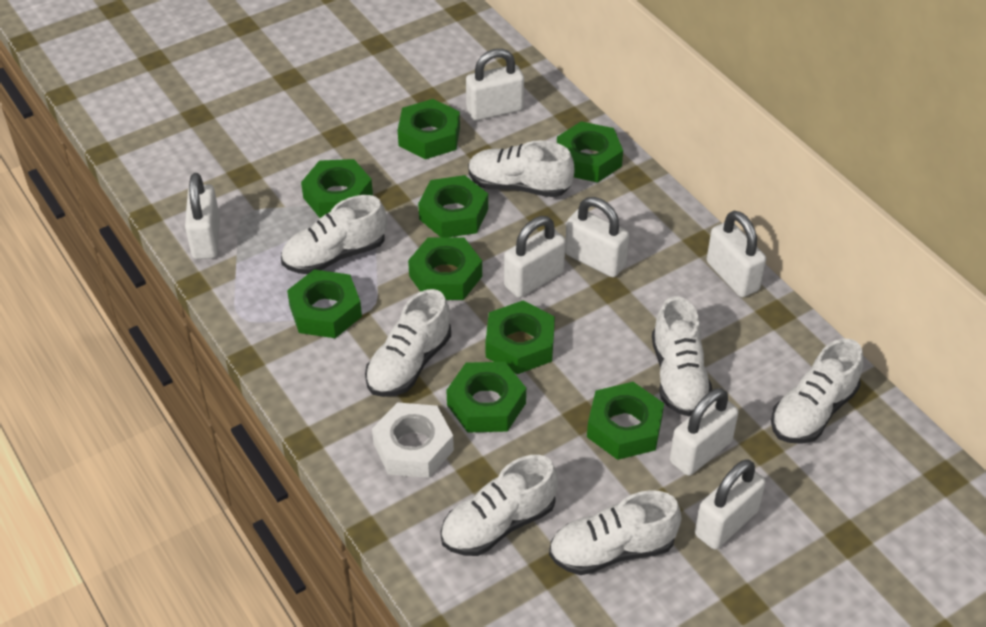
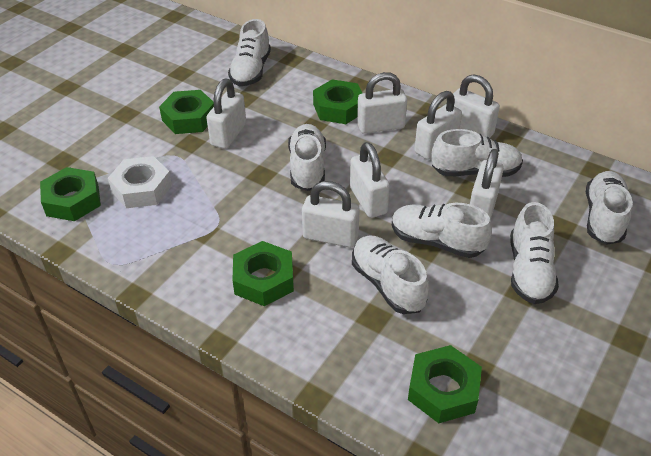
green nut: [287,270,362,338] [301,159,373,218] [398,99,460,159] [408,237,482,300] [418,175,488,238] [446,362,526,433] [486,301,555,374] [557,121,623,182] [587,382,664,460] = 9 -> [40,167,101,221] [159,90,214,134] [232,241,294,306] [313,79,362,124] [408,345,482,423] = 5

